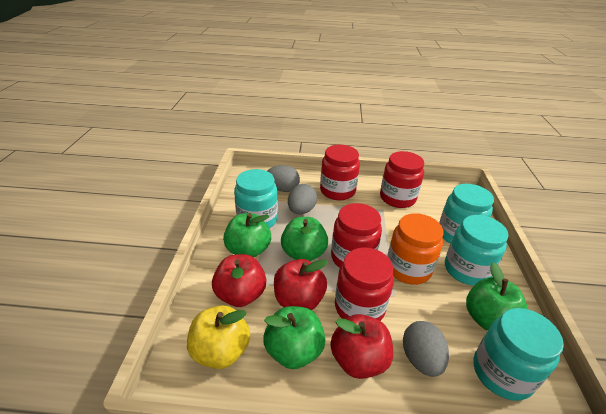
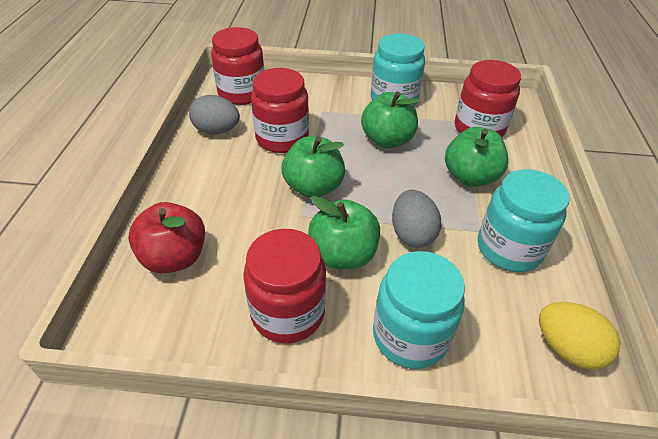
grey egg: [267,165,300,192] [288,184,317,214] [403,321,449,377] = 3 -> [189,95,240,134] [392,190,441,248] = 2
orange jar: [387,213,444,285] = 1 -> none = 0
red apple: [212,254,266,307] [274,259,328,310] [330,314,393,379] = 3 -> [128,202,205,273] = 1
turquoise jar: [234,169,278,228] [439,184,494,243] [445,215,508,286] [473,308,564,401] = 4 -> [371,34,425,106] [373,251,465,369] [478,169,569,272] = 3
yellow apple: [187,305,250,369] = 1 -> none = 0
yellow egg: none = 0 -> [539,302,620,369] = 1

